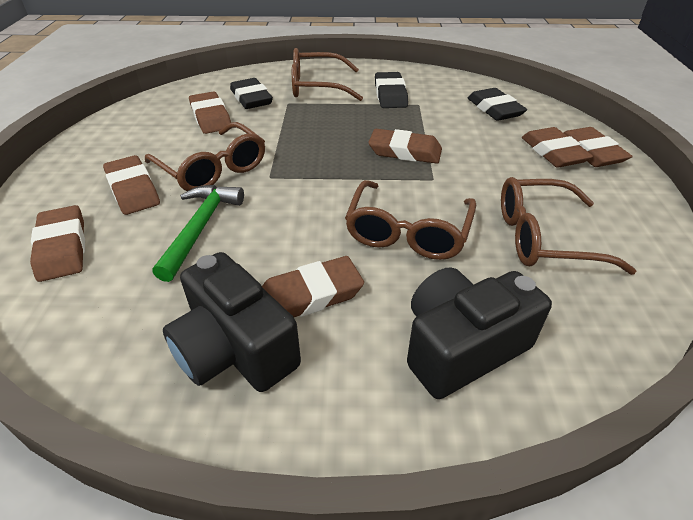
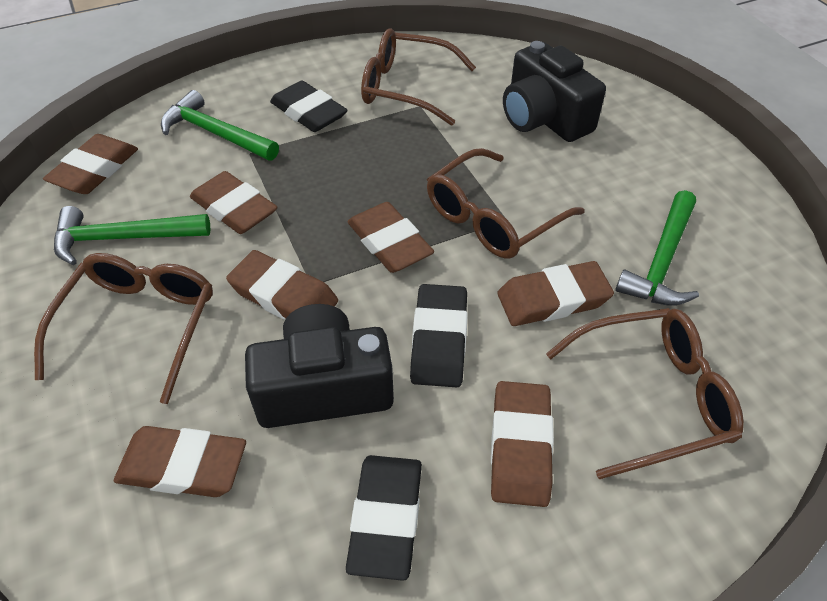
green hammer: [152,185,244,282] = 1 -> [54,206,211,265] [161,90,279,161] [615,190,699,306] = 3

